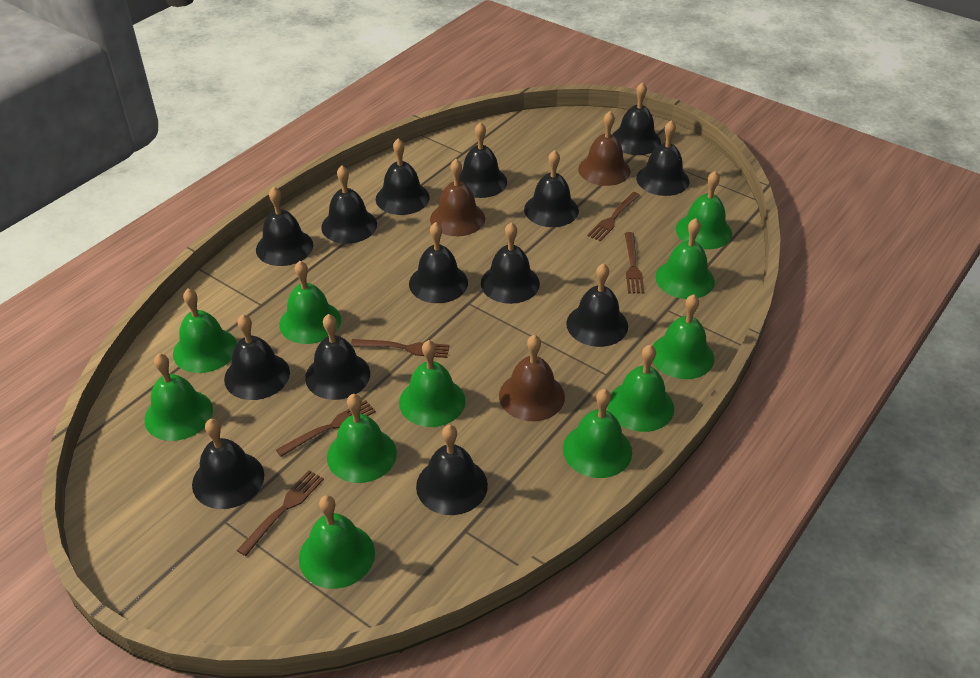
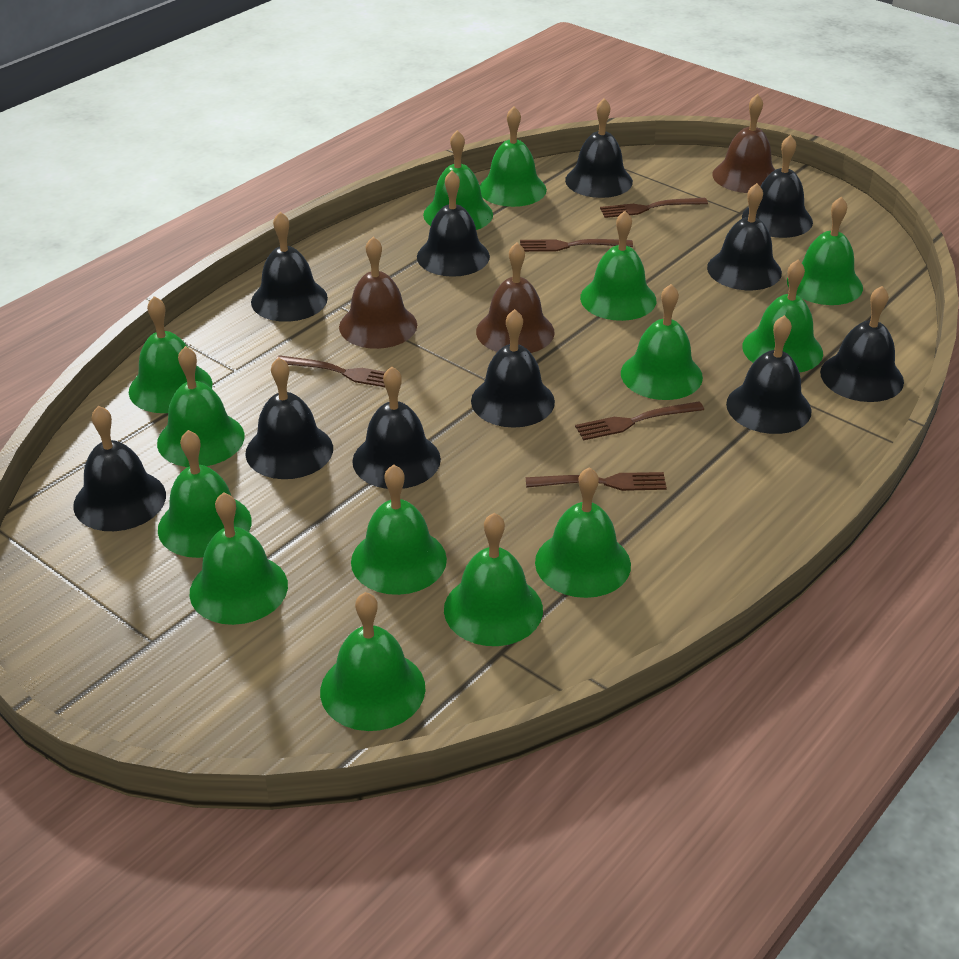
black bell: [192,419,264,509] [224,314,290,400] [256,187,313,266] [305,314,370,400] [321,166,377,244] [376,138,430,215] [409,222,468,303] [416,425,488,515] [459,122,507,198] [481,222,540,304] [524,150,579,227] [566,263,628,347] [612,82,661,155] [636,120,689,196] = 14 -> [73,406,166,531] [245,357,333,479] [251,212,328,322] [352,367,441,489] [417,170,490,277] [471,309,555,428] [565,98,633,198] [707,183,782,290] [726,315,812,434] [742,135,813,238] [820,286,904,402] = 11
green bell: [144,353,213,441] [173,289,237,373] [279,261,341,344] [299,495,375,589] [327,394,397,483] [399,340,465,427] [563,389,632,478] [608,345,674,432] [652,294,714,379] [655,218,715,299] [676,171,732,249] = 11 -> [129,296,213,413] [157,346,244,467] [158,430,252,558] [190,492,288,625] [320,592,426,731] [351,465,447,595] [423,130,493,230] [444,513,543,646] [480,107,547,207] [535,467,631,598] [580,211,656,321] [621,284,703,400] [742,260,823,373] [787,196,863,305] = 14

